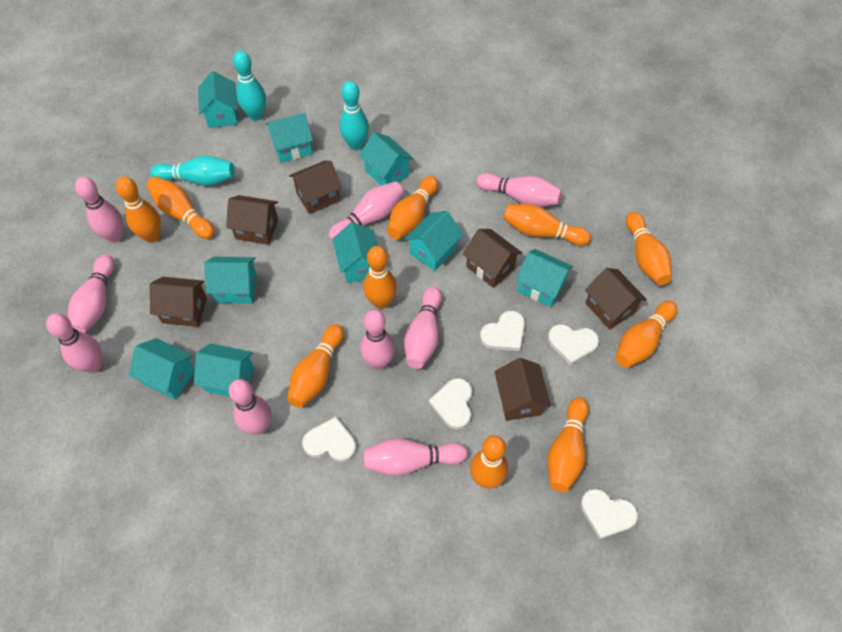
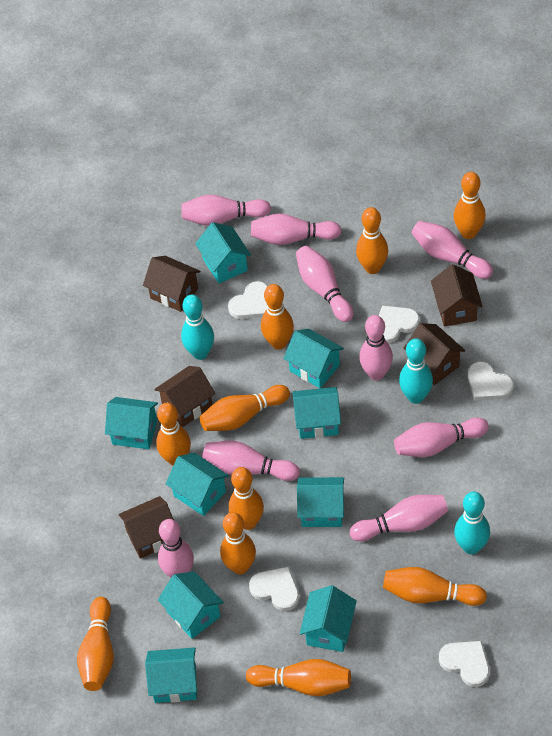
brown house: [150,277,207,327] [226,195,278,245] [289,161,342,214] [463,229,522,288] [494,358,551,421] [585,268,647,330] = 6 -> [118,496,174,559] [143,256,200,312] [154,366,215,427] [404,323,465,385] [431,264,483,327] = 5

